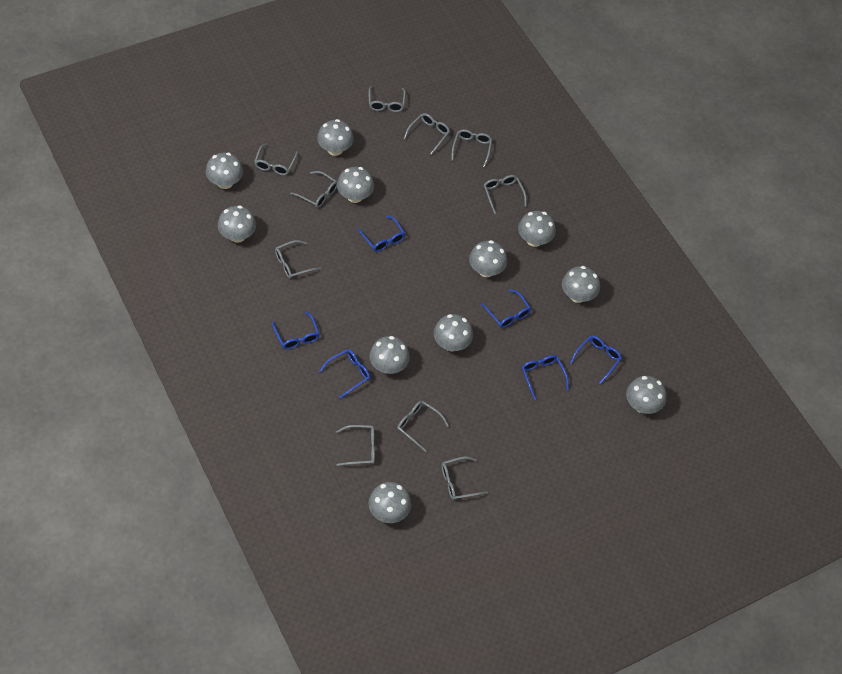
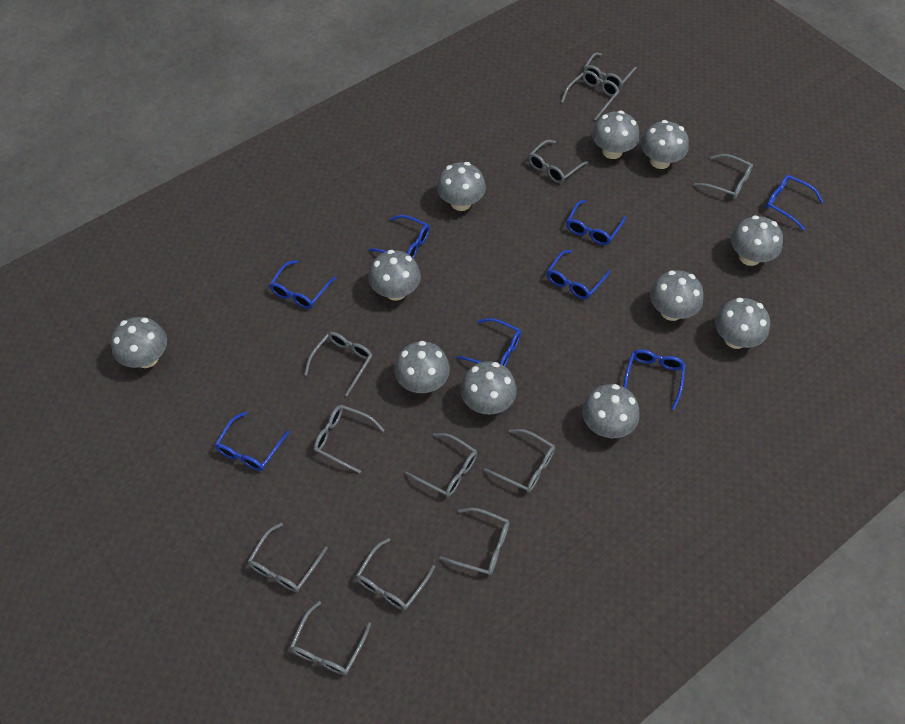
blue glasses: [272,312,320,349] [319,349,370,399] [357,216,405,252] [481,289,531,328] [522,355,569,400] [570,336,622,384] = 6 -> [215,412,290,471] [269,260,336,309] [369,215,430,258] [457,318,521,367] [547,250,610,299] [566,200,626,245] [624,349,686,410] [766,175,823,230] = 8
grey glasses: [254,143,298,175] [275,240,321,279] [290,171,337,208] [336,425,375,466] [369,86,406,112] [397,401,449,452] [404,113,450,155] [442,457,488,500] [451,129,492,168] [484,175,527,214] = 10 -> [247,523,328,592] [290,601,371,675] [304,332,373,396] [314,405,385,474] [356,538,435,610] [405,433,477,497] [439,508,509,575] [484,429,555,493] [528,140,588,183] [561,71,620,120] [584,52,637,89] [694,154,753,199] = 12

